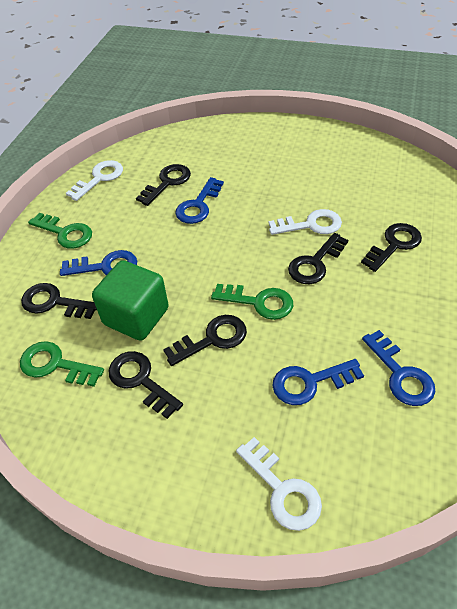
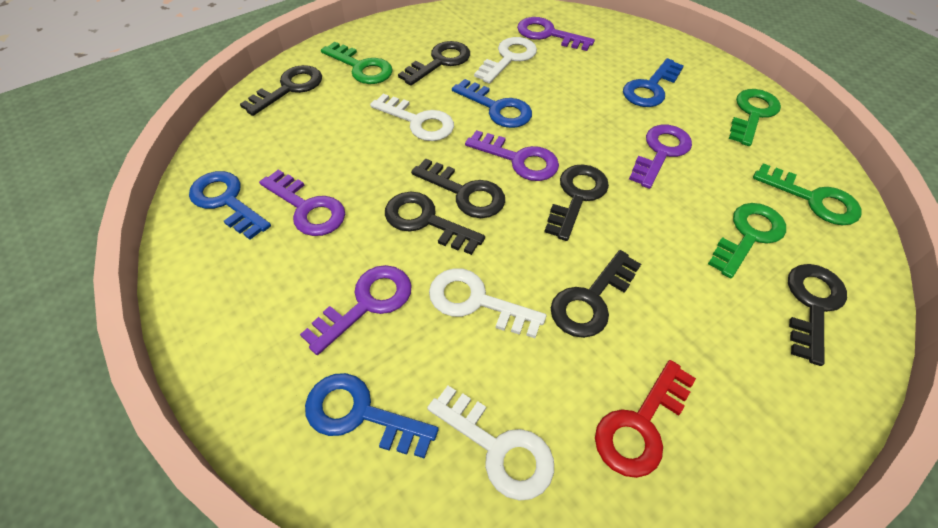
black key: [21,283,97,319] [108,351,183,419] [136,164,191,206] [163,315,247,366] [288,233,348,284] [361,223,422,272] = 6 -> [240,65,322,116] [385,192,485,255] [398,41,470,86] [411,158,505,218] [544,164,609,241] [551,250,641,338] [788,264,847,366] = 7
green cube: [92,260,169,341] = 1 -> none = 0
green key: [20,341,104,387] [28,213,92,249] [211,284,293,320] = 3 -> [321,42,393,84] [708,203,786,279] [729,89,781,146] [753,163,861,225] = 4
purple key: none = 0 -> [259,170,345,236] [300,265,412,355] [465,130,559,181] [517,17,595,51] [629,125,692,189] = 5
red key: none = 0 -> [595,360,696,478] = 1
white key: [66,160,123,201] [236,437,322,531] [269,209,342,235] = 3 -> [370,94,454,141] [427,386,554,501] [429,268,546,338] [474,37,537,84] = 4

